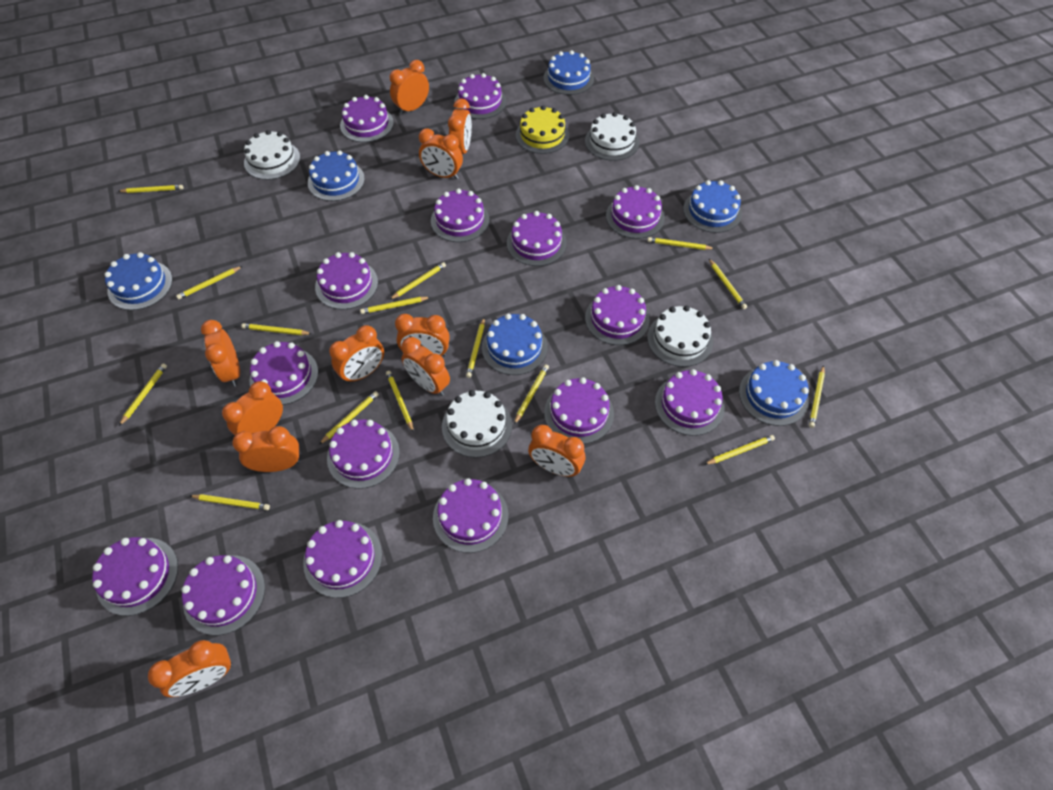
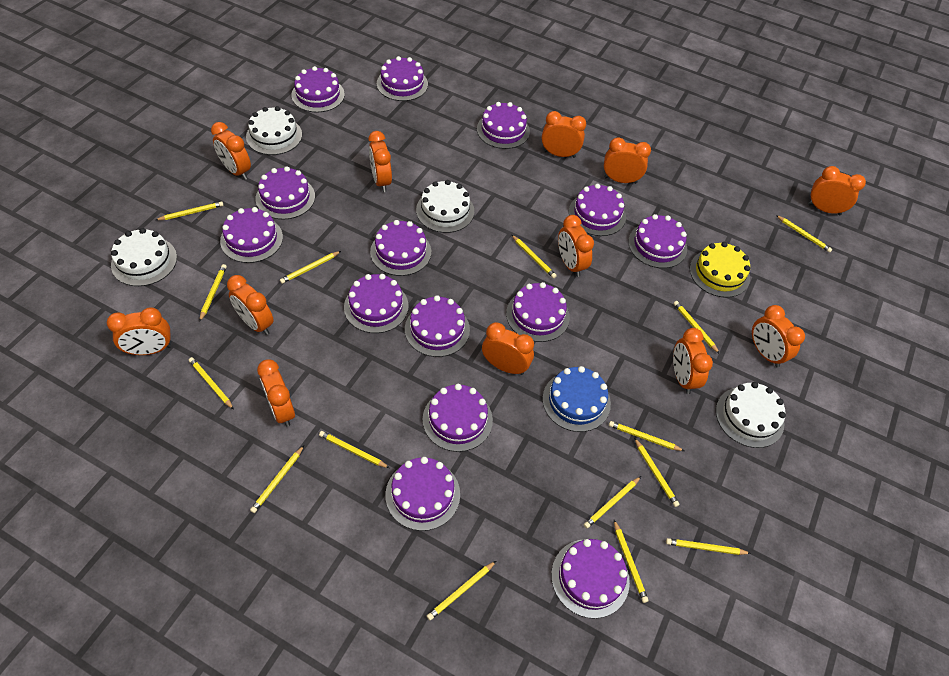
blue cake: [104,252,173,310] [308,150,365,201] [482,314,548,375] [544,50,594,95] [683,180,742,233] [739,360,809,426] = 6 -> [542,366,611,432] = 1
orange clock: [148,640,232,697] [201,320,240,387] [222,381,283,435] [232,426,300,472] [329,325,384,384] [390,60,429,115] [395,314,450,357] [401,337,450,396] [419,128,463,179] [448,98,472,154] [528,425,585,477] = 11 -> [107,308,171,355] [211,122,251,180] [227,275,274,335] [257,359,295,427] [369,131,392,192] [482,322,534,375] [542,111,586,158] [558,215,594,277] [604,137,651,184] [673,328,713,394] [752,305,805,367] [808,166,866,215] = 12
purple cake: [92,537,178,616] [181,555,265,635] [249,341,318,405] [303,520,382,598] [315,252,378,310] [327,419,400,489] [340,95,394,142] [431,188,489,242] [433,478,508,553] [454,73,506,119] [507,211,567,266] [544,377,614,444] [585,285,650,345] [606,185,665,239] [655,369,725,436] = 15 -> [220,207,283,263] [256,166,315,219] [291,66,345,112] [344,274,409,333] [370,220,431,276] [377,56,428,101] [385,457,460,531] [405,295,470,357] [423,384,493,452] [477,102,530,149] [506,282,570,342] [551,539,630,619] [569,184,626,236] [628,214,687,268] = 14

